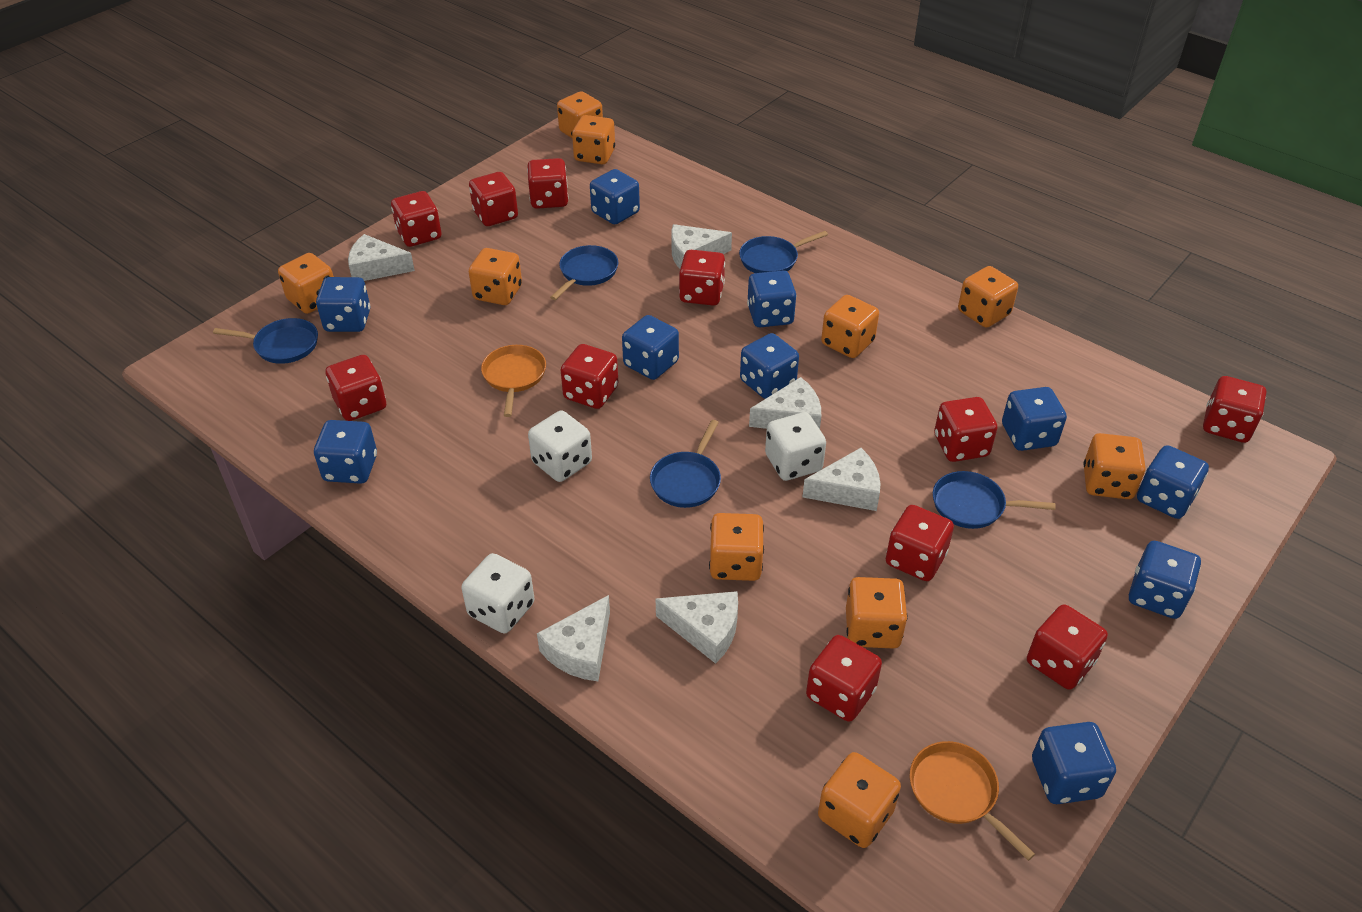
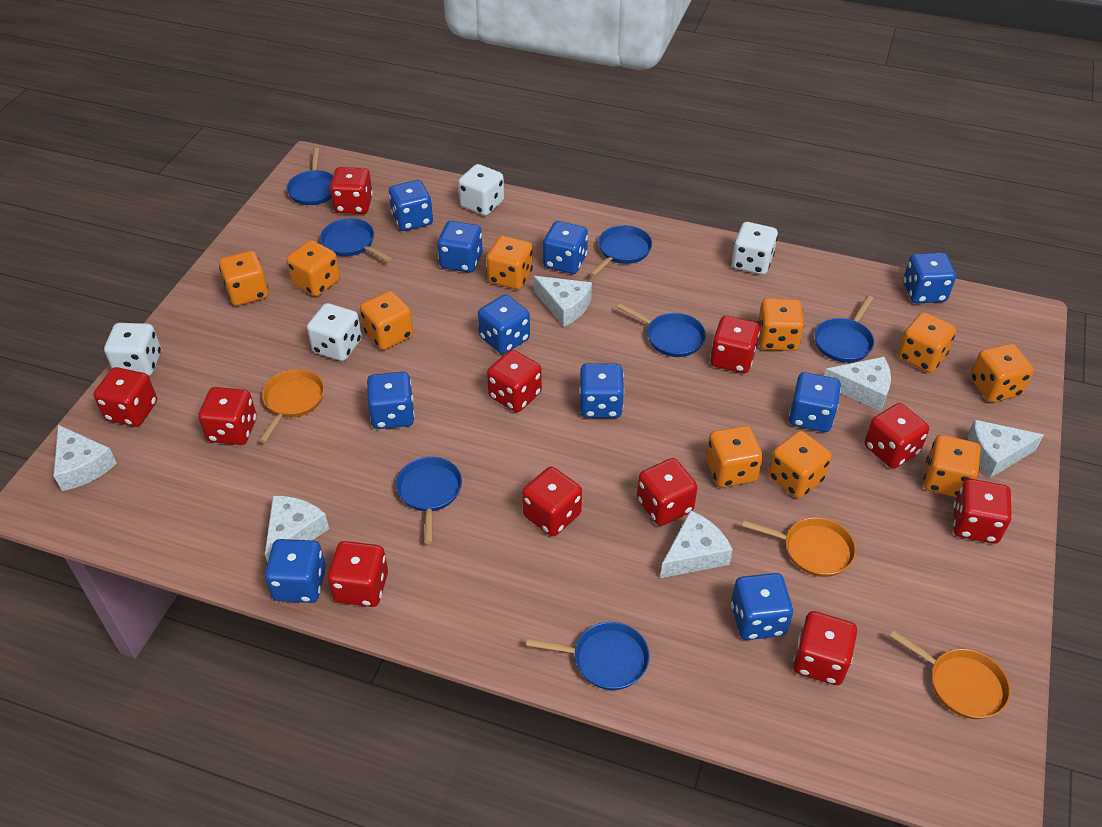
blue pan: [213,318,318,364] [550,245,618,300] [650,420,721,508] [739,231,828,273] [933,471,1056,529] = 5 -> [287,148,333,205] [320,218,392,261] [396,457,462,544] [526,622,649,690] [589,225,652,276] [617,303,706,357] [815,295,874,363] = 7
orange pan: [481,345,546,417] [910,741,1035,861] = 2 -> [259,369,324,443] [742,517,856,577] [890,630,1010,719] = 3
white dice: [461,553,535,633] [528,410,592,482] [765,412,826,481] = 3 -> [104,323,161,376] [307,303,362,361] [458,164,504,216] [732,222,778,275] = 4

